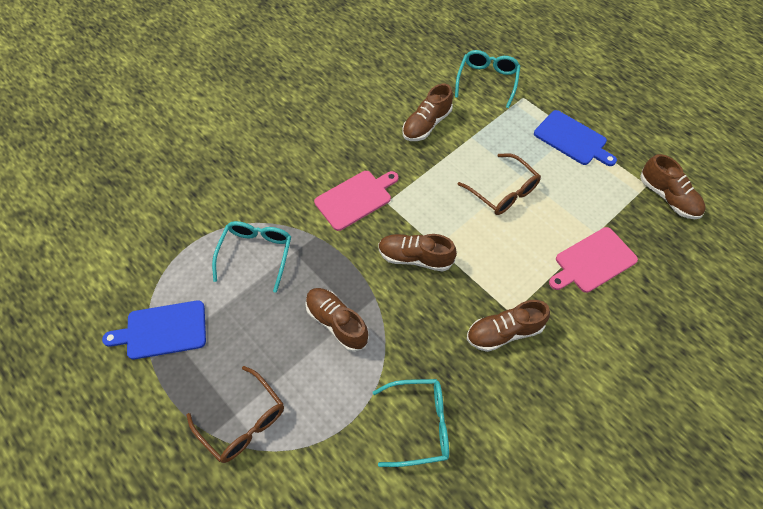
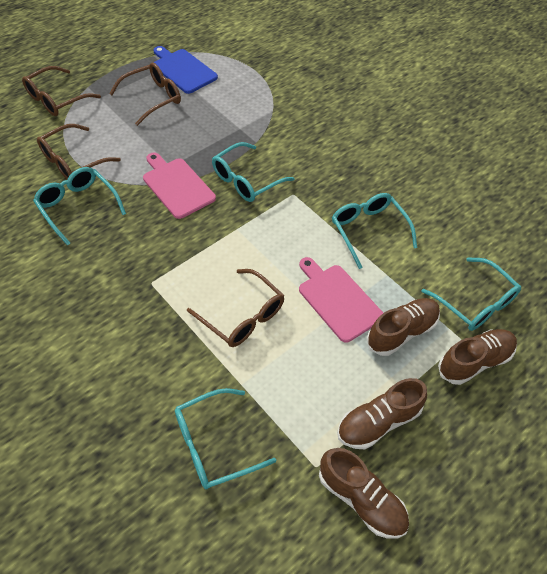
blue cutting board: [102,300,206,360] [534,110,617,166] = 2 -> [153,46,218,94] = 1
brown glasses: [186,366,284,463] [457,153,541,215] = 2 -> [22,66,101,116] [37,124,121,179] [109,62,181,126] [187,269,285,347] = 4
brown shoe: [305,288,369,352] [378,234,457,272] [402,84,453,141] [467,300,550,352] [640,154,706,219] = 5 -> [319,448,409,538] [337,378,427,449] [366,298,440,356] [438,329,517,385] = 4
turquoise glasses: [212,221,291,293] [373,379,449,467] [455,50,520,108] = 3 -> [33,167,126,246] [175,388,276,489] [212,142,295,202] [332,193,417,269] [421,257,521,331] = 5

